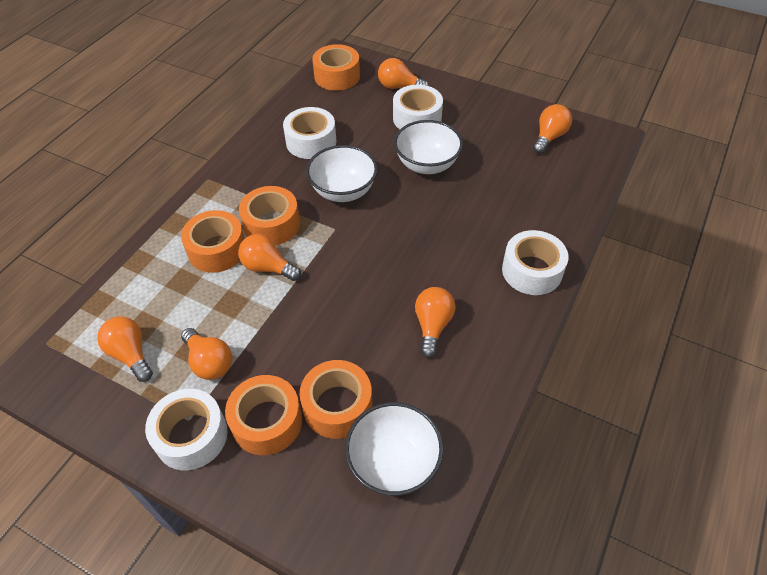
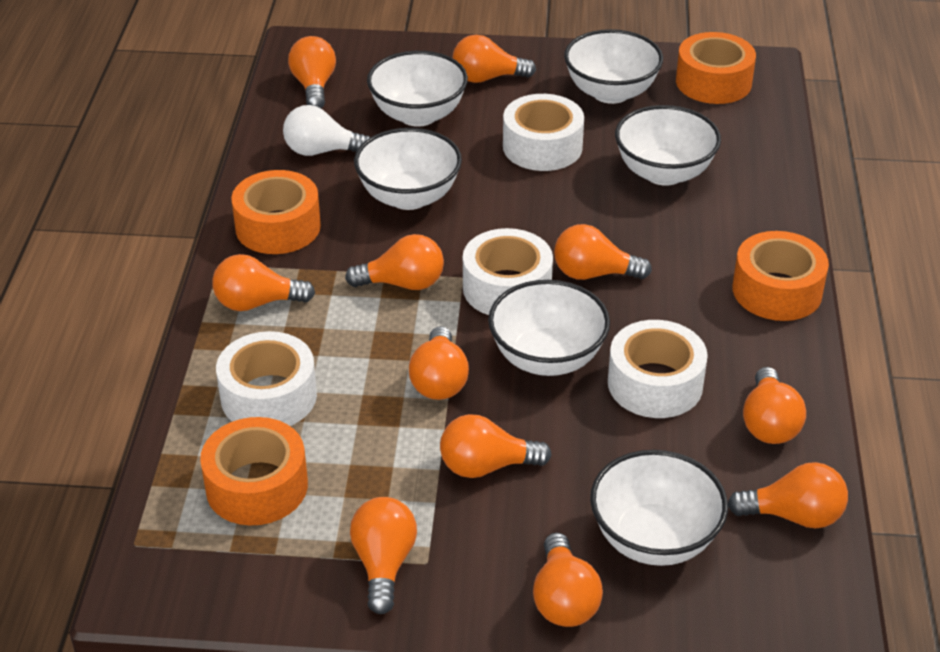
orange light bulb: [97,317,153,382] [181,328,232,380] [238,234,301,281] [378,58,429,89] [415,287,456,358] [533,104,572,154] = 6 -> [212,254,315,311] [288,36,336,108] [345,234,444,290] [350,497,417,614] [409,326,469,400] [440,414,552,478] [452,35,536,83] [533,533,603,627] [554,224,652,280] [728,462,848,528] [743,367,806,444] = 11
orange tape: [181,210,245,273] [225,375,302,455] [239,186,300,245] [300,360,372,439] [312,44,360,91] = 5 -> [200,417,308,525] [231,170,321,254] [676,32,756,104] [732,231,829,321] = 4
white bowl: [306,145,377,202] [345,402,443,496] [394,120,463,174] = 3 -> [354,128,462,210] [367,51,468,127] [488,280,610,376] [564,29,663,104] [590,450,728,566] [615,105,721,186] = 6
white light bulb: none = 0 -> [283,105,370,156] = 1

